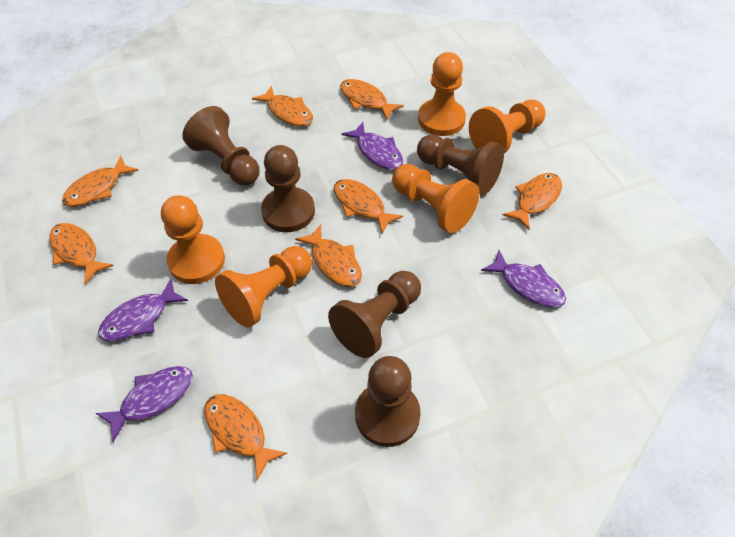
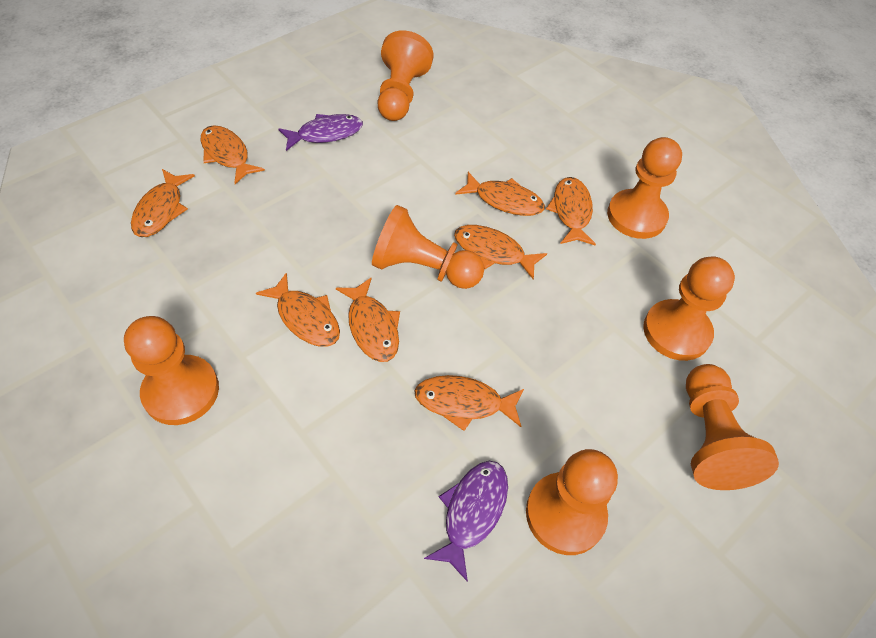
brown pawn: [182,106,260,186] [261,145,315,232] [328,271,421,358] [355,356,421,447] [417,134,504,195] = 5 -> none = 0
orange pawn: [161,195,225,284] [215,246,312,328] [392,164,479,233] [418,52,466,136] [469,100,545,153] = 5 -> [124,316,219,425] [372,205,484,289] [377,30,433,121] [526,449,618,555] [607,137,682,239] [643,256,735,361] [686,364,779,490] = 7
purple fish: [96,366,193,442] [98,278,188,341] [341,122,403,170] [481,249,566,308] = 4 -> [278,114,363,151] [424,461,508,582] = 2

